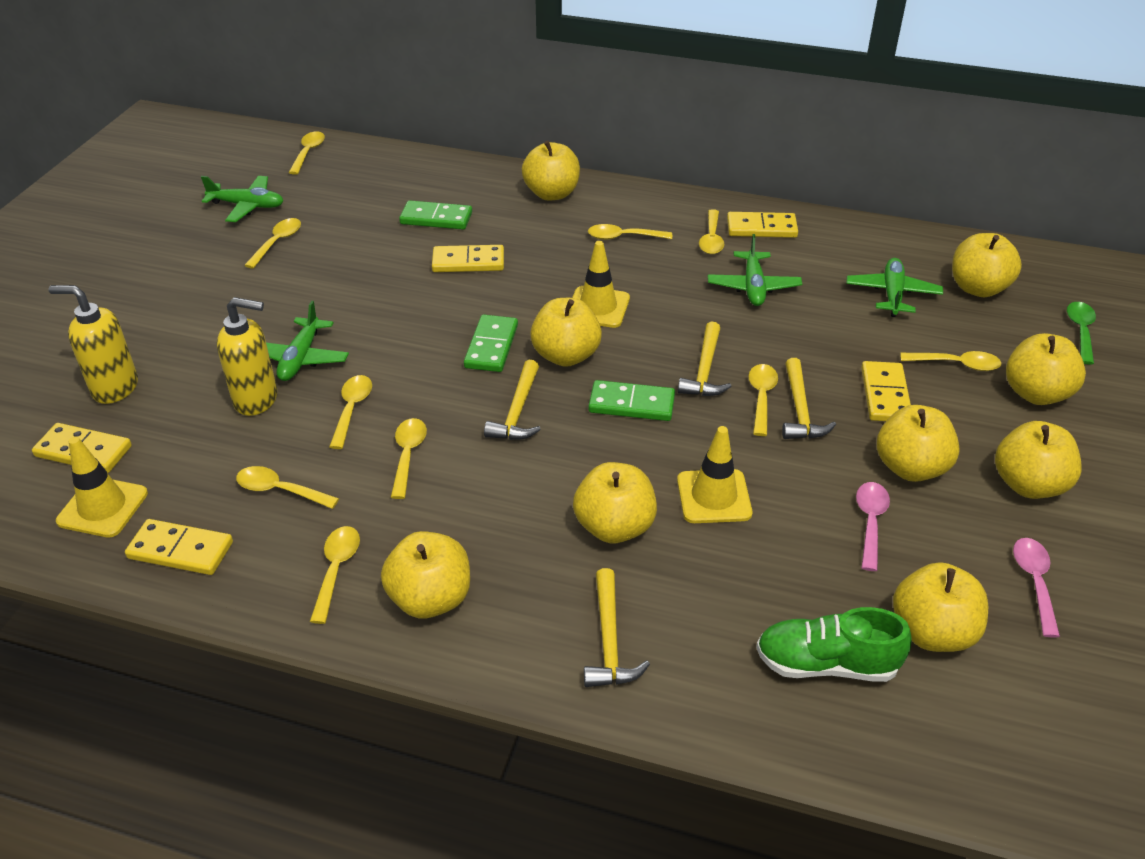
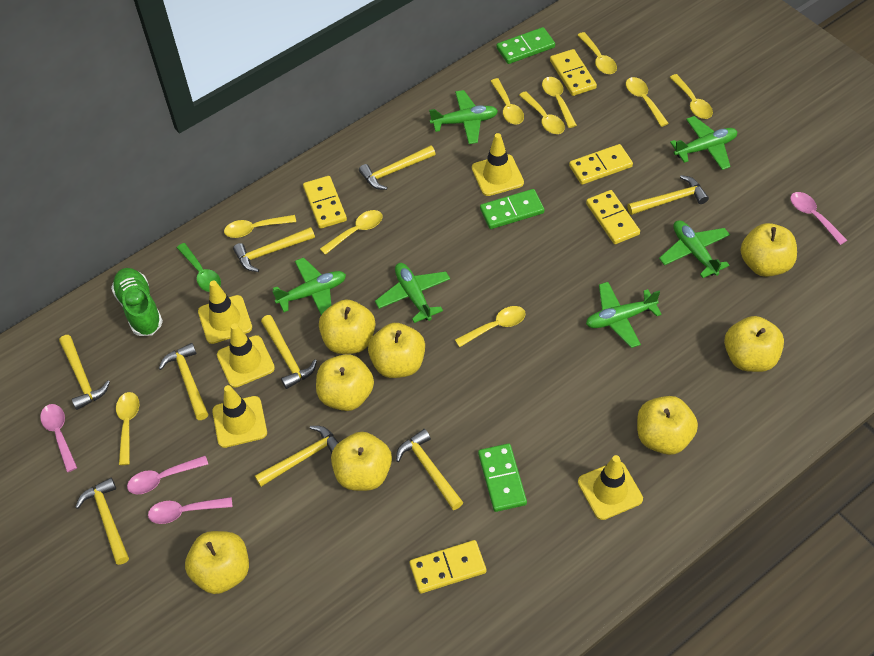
green plane: [201,176,283,222] [266,301,349,381] [708,234,802,306] [847,258,943,317] = 4 -> [272,258,346,315] [375,263,450,323] [429,90,498,144] [586,282,662,348] [659,220,730,278] [670,116,738,170] = 6
pink spoon: [856,482,890,571] [1013,538,1060,638] = 2 -> [40,404,77,472] [127,456,208,494] [148,497,233,524] [790,192,847,245] = 4
yellow apple: [381,531,470,619] [522,141,580,201] [530,298,602,367] [573,462,657,543] [877,405,960,482] [893,562,988,652] [952,233,1022,297] [995,421,1082,499] [1006,333,1086,405] = 9 -> [185,531,249,594] [316,354,374,411] [319,299,375,354] [331,432,392,491] [368,323,425,378] [637,396,698,455] [724,316,784,372] [741,223,797,277] = 8
yellow hammer: [484,360,541,440] [584,568,650,687] [678,322,732,396] [782,358,836,439] = 4 -> [59,335,110,410] [75,478,129,565] [159,343,208,420] [233,227,315,272] [255,426,339,487] [261,315,317,389] [359,145,435,190] [396,429,463,510] [627,175,709,215] = 9
yellow soap dispenser: [49,285,138,404] [216,297,277,416] = 2 -> none = 0
yellow traffic cone: [56,437,148,538] [572,241,630,328] [677,426,752,523] = 3 -> [198,280,252,344] [212,385,267,448] [217,323,275,388] [472,133,524,196] [578,455,643,520] = 5

